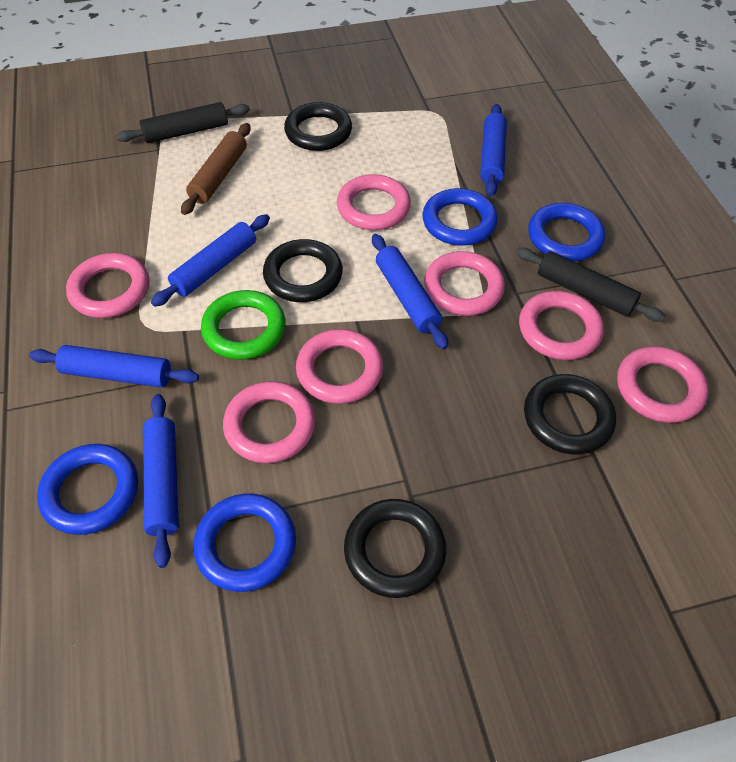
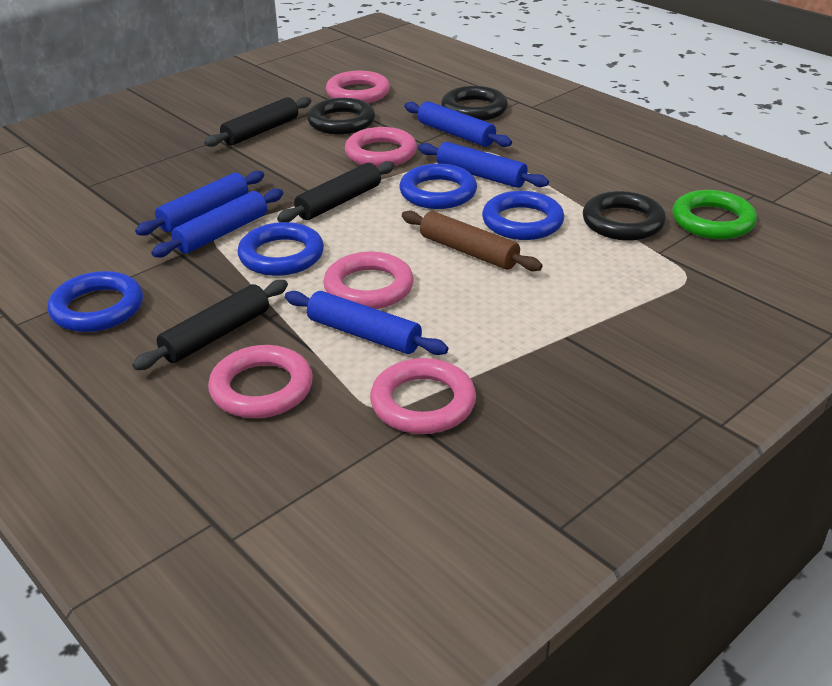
black ring: [263,239,343,302] [284,102,352,151] [344,499,446,598] [524,374,616,454] = 4 -> [307,98,375,135] [441,86,508,121] [583,191,666,241] = 3
black rolling pin: [116,102,250,143] [516,248,666,322] = 2 -> [132,280,288,370] [204,97,311,147] [277,161,395,222] = 3
pink ring: [66,253,149,318] [223,381,316,463] [296,329,383,404] [337,174,411,230] [424,251,505,316] [519,291,604,360] [617,346,708,423] = 7 -> [208,345,313,418] [323,252,414,309] [326,71,390,103] [345,127,417,167] [370,358,476,434] = 5

